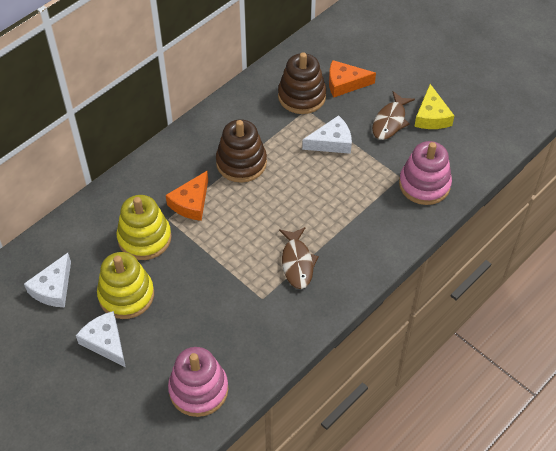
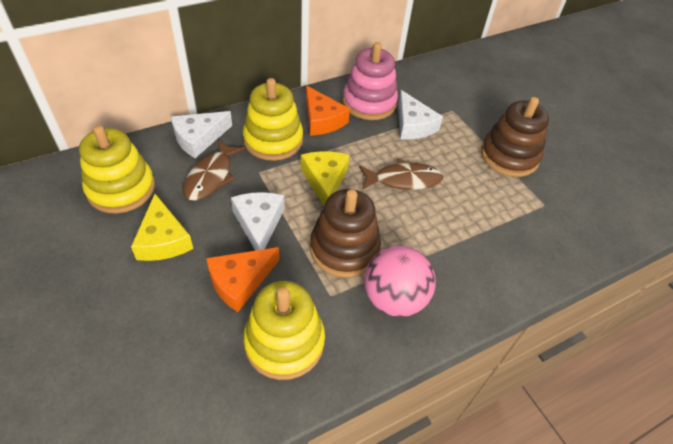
pink ball: none = 0 -> [364,245,436,317] = 1
pink stacking toy: [168,347,228,417] [399,141,452,205] = 2 -> [342,42,398,120] = 1
yellow cheese: [414,84,454,129] = 1 -> [131,194,193,261] [301,151,350,205] = 2
yellow stacking toy: [97,252,154,319] [117,195,172,260] = 2 -> [79,125,155,214] [243,78,303,161] [243,281,325,380] = 3

